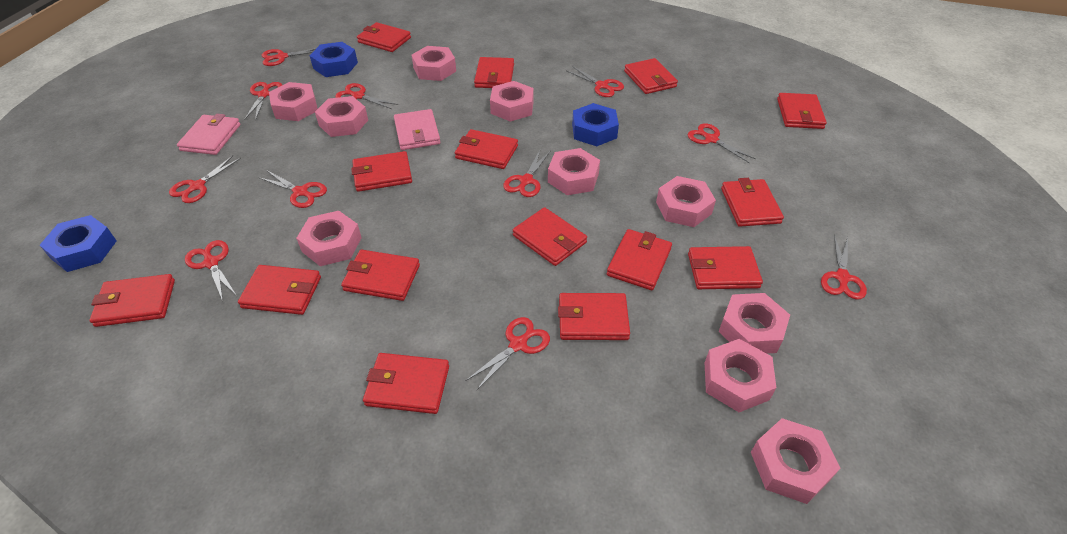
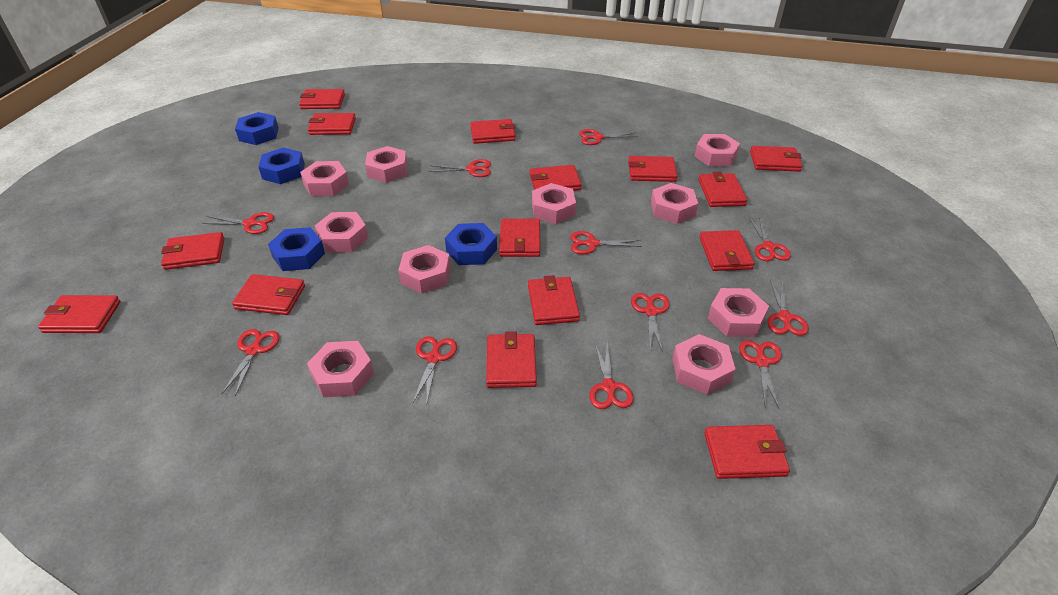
blue nut: [40,215,116,272] [310,42,358,77] [572,103,619,146] = 3 -> [235,112,279,145] [258,147,305,184] [268,227,325,271] [445,223,497,265] = 4
pink wallet: [177,114,241,155] [394,109,440,150] = 2 -> none = 0

